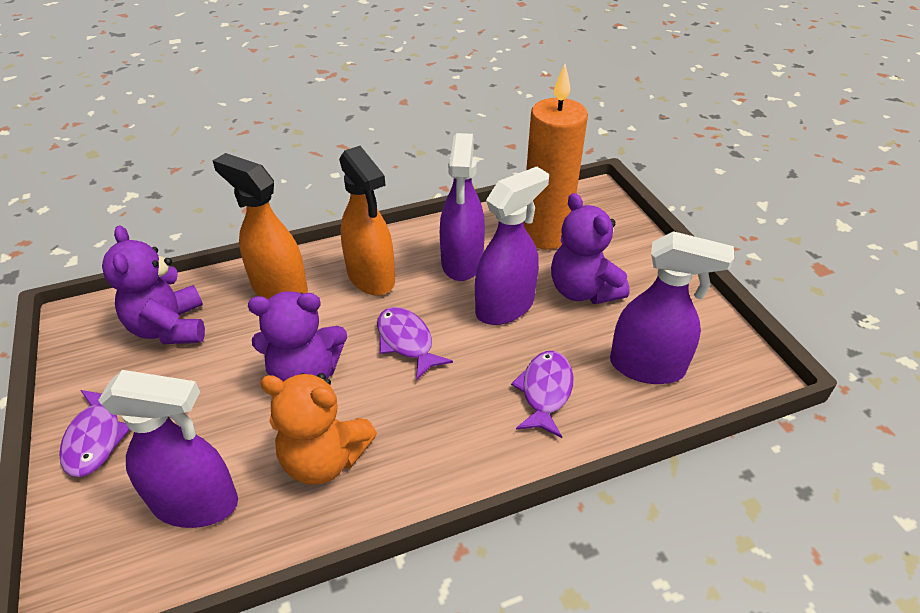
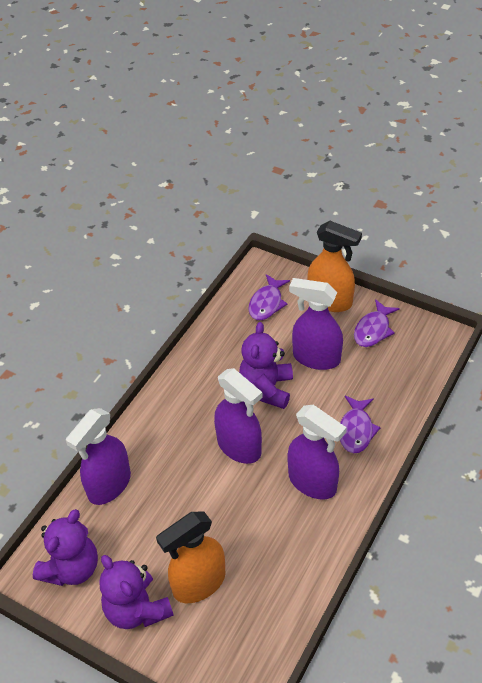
orange candle: [523,64,588,250] = 1 -> none = 0
orange teddy bear: [260,373,377,485] = 1 -> none = 0

